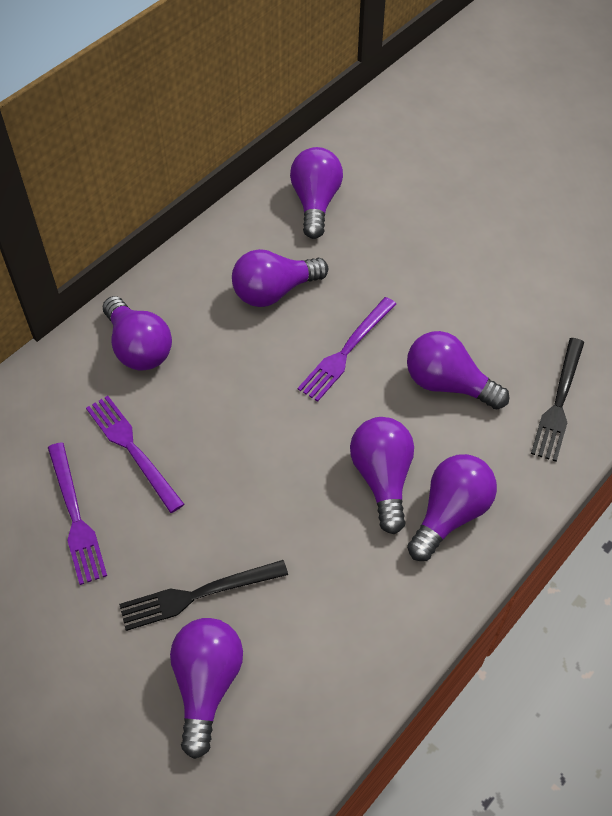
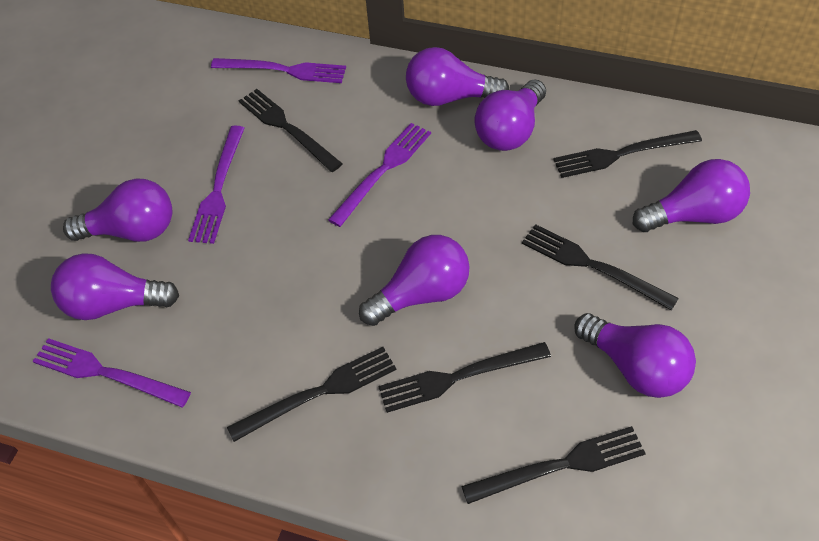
black fork: [119,560,288,631] [531,338,584,462] = 2 -> [227,347,397,442] [239,89,343,172] [378,342,551,413] [461,426,646,504] [522,224,679,310] [553,130,702,178] = 6
purple fork: [48,442,107,585] [86,396,184,513] [298,297,396,402] = 3 -> [32,338,191,407] [188,126,245,244] [211,58,346,83] [328,123,431,227] = 4

